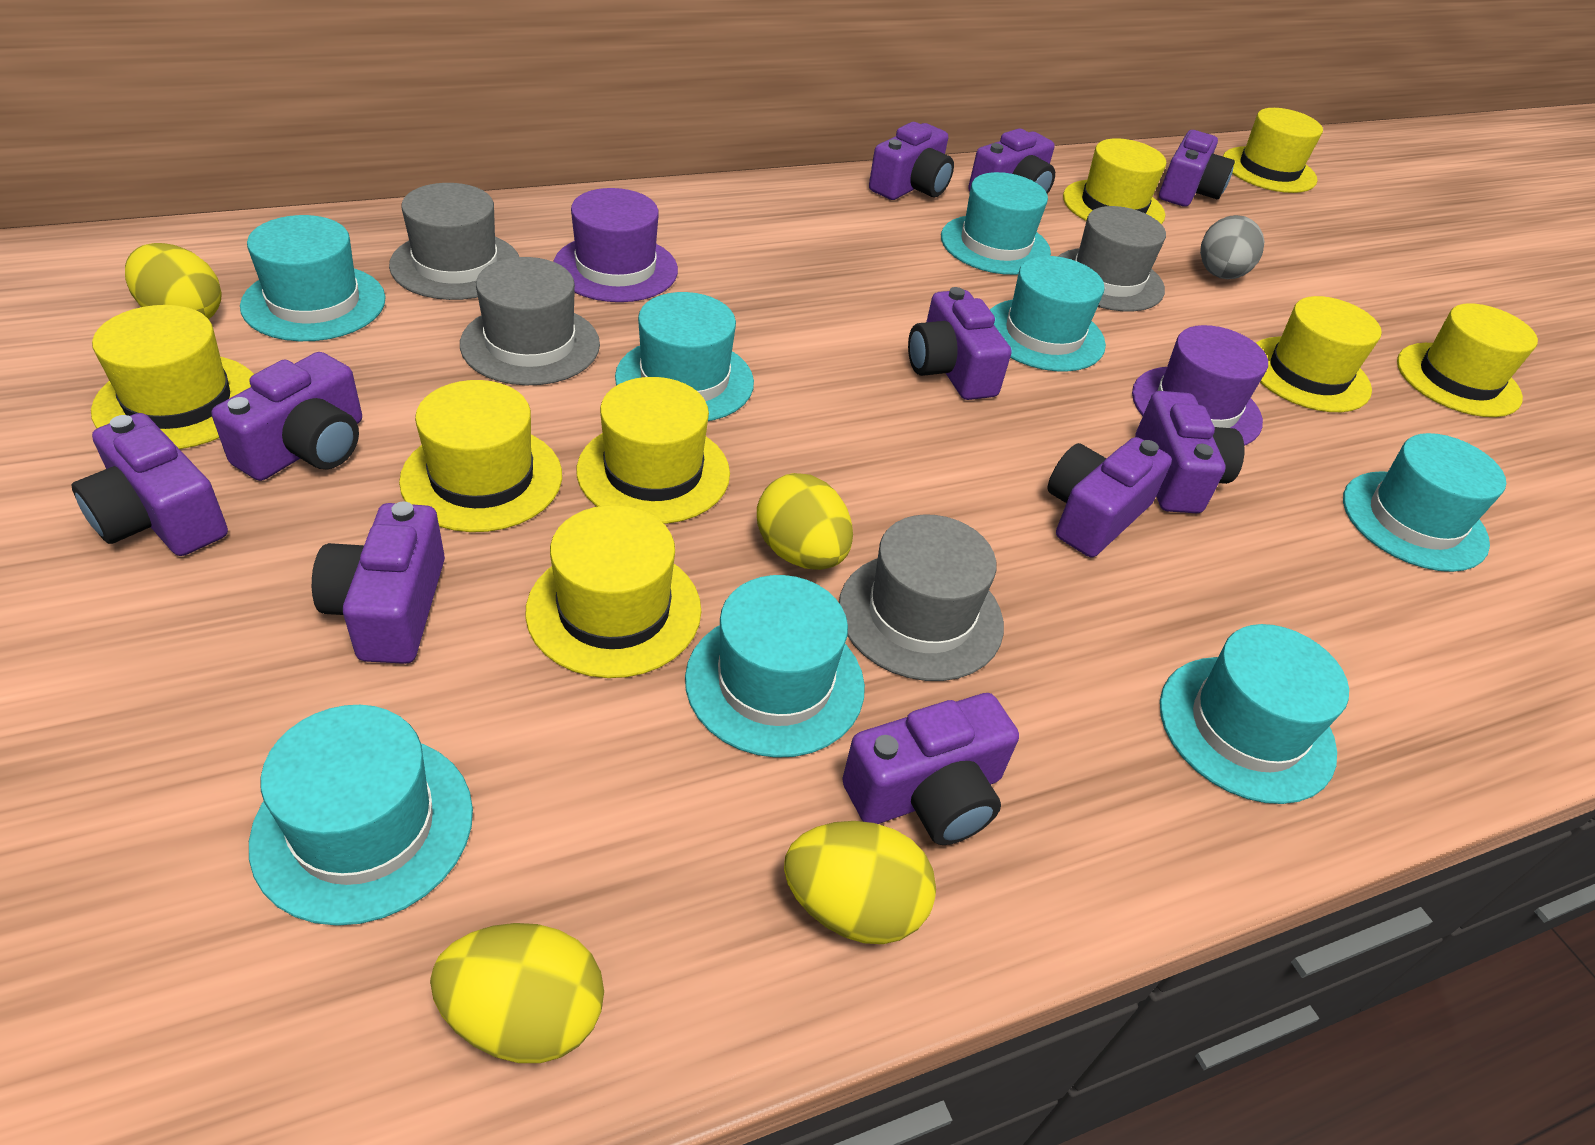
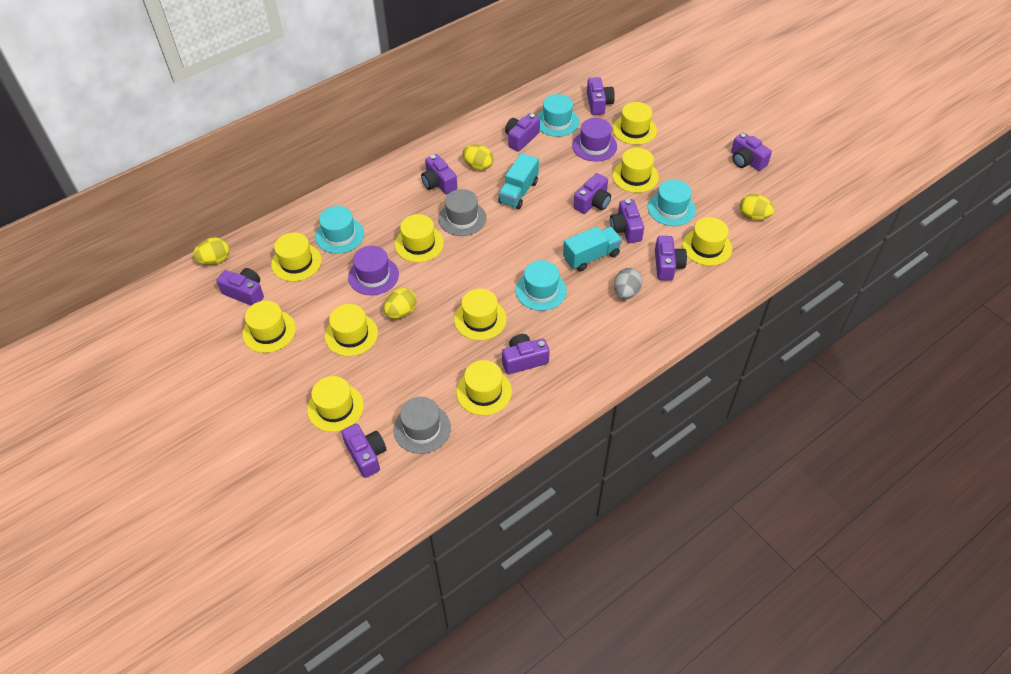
grey hat: [389,183,519,300] [460,257,600,385] [839,514,1004,681] [1058,206,1166,311] = 4 -> [393,397,451,454] [438,189,487,236] = 2
turquoise hat: [240,215,386,341] [249,705,473,926] [615,292,754,421] [685,575,865,758] [941,172,1051,275] [990,256,1106,372] [1160,624,1349,804] [1343,433,1506,572] = 8 -> [315,206,364,254] [515,260,567,311] [537,94,579,137] [648,179,696,226] = 4
turquoise truck: none = 0 -> [498,153,539,209] [563,227,622,271] = 2
yellow hat: [91,305,254,449] [399,380,562,532] [525,505,701,678] [576,377,730,524] [1063,138,1166,224] [1223,108,1323,193] [1256,296,1382,412] [1397,303,1538,417] = 8 -> [242,301,296,353] [271,232,322,281] [307,376,364,432] [325,304,378,356] [395,214,444,262] [454,289,507,340] [456,360,512,415] [612,148,659,193] [613,102,657,145] [682,217,732,266] = 10

